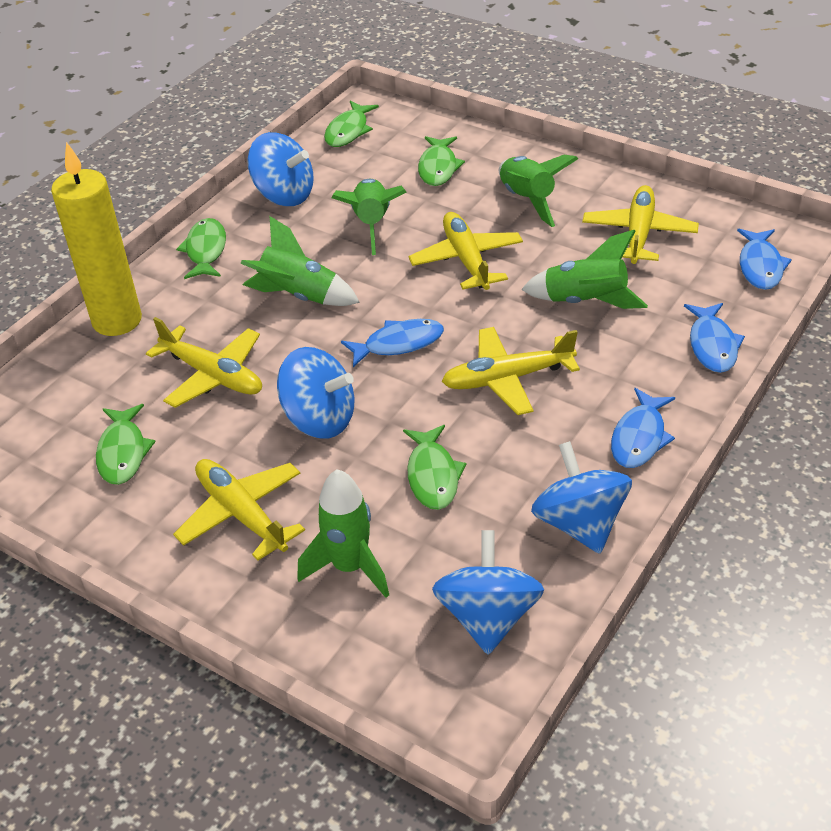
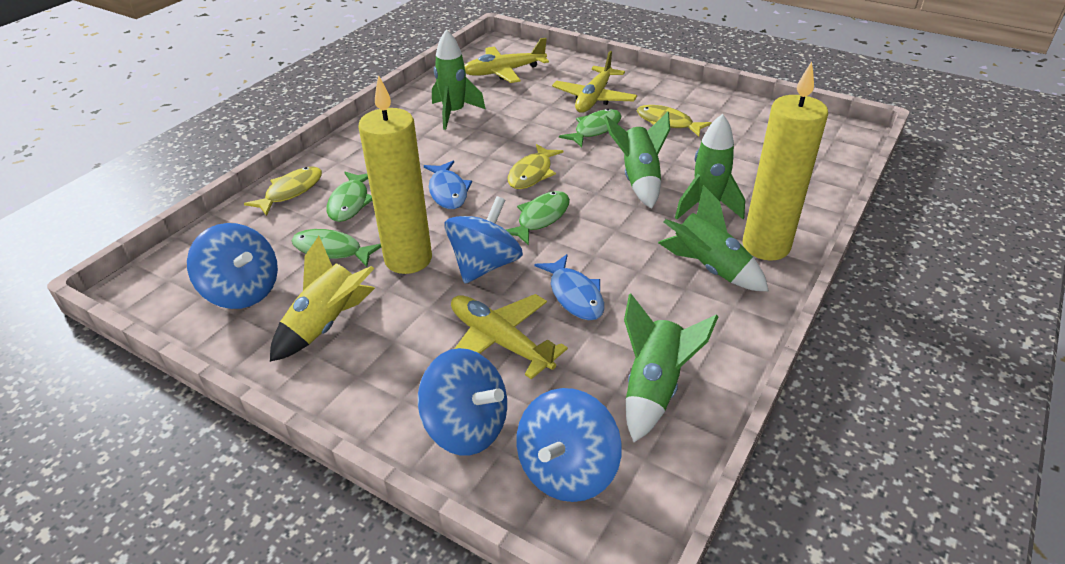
blue fish: [341,319,444,367] [611,388,675,468] [684,303,745,373] [737,229,792,290] = 4 -> [424,161,472,209] [534,254,604,320] = 2
green fish: [96,404,156,485] [176,218,226,279] [324,101,379,147] [403,425,467,510] [418,136,465,186] = 5 -> [291,229,381,267] [326,172,372,222] [506,191,570,245] [559,109,622,147] = 4
yellow candle: [51,142,142,336] = 1 -> [358,75,432,274] [743,61,828,260] = 2
yellow fish: none = 0 -> [244,166,322,216] [508,144,564,189] [637,105,711,136] = 3
yellow plane: [146,317,262,408] [173,459,305,561] [408,212,523,290] [442,327,580,415] [582,185,699,264] = 5 -> [451,294,568,379] [464,38,549,83] [552,51,637,113] = 3
yellow rocket: none = 0 -> [270,236,375,362] = 1

